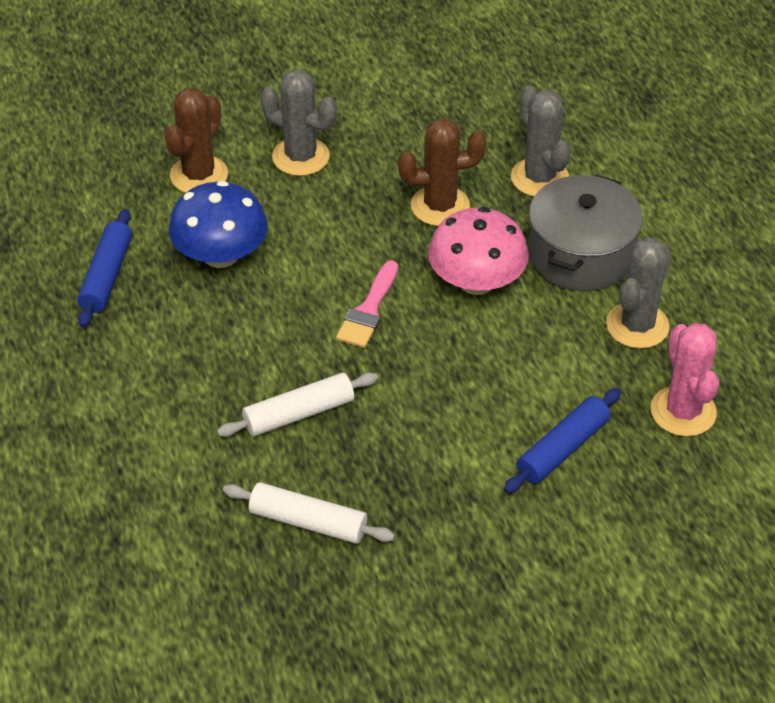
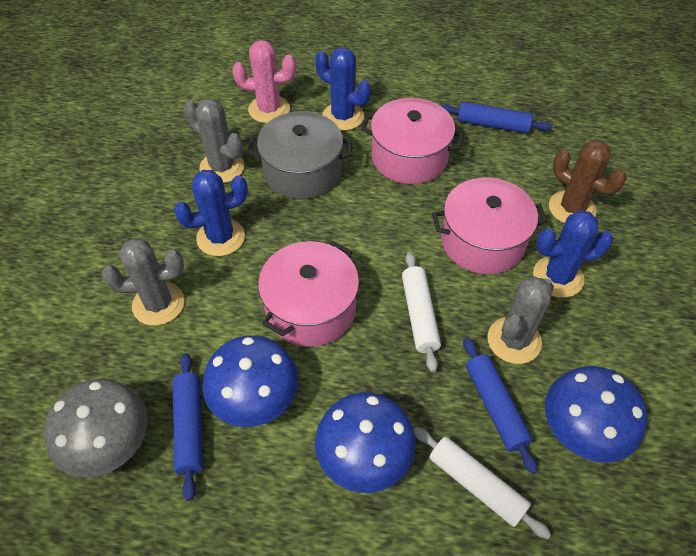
blue cactus: none = 0 -> [174,170,248,256] [315,47,371,131] [533,210,613,298] = 3
blue mushroom: [168,181,268,268] = 1 -> [202,335,298,427] [315,392,416,493] [545,366,647,462] = 3
blue rolling pin: [77,209,132,327] [504,388,621,493] = 2 -> [173,353,203,501] [441,102,552,134] [463,337,537,474] = 3
brown cactus: [164,87,228,193] [398,118,486,226] = 2 -> [549,140,627,224] = 1
grey mushroom: none = 0 -> [44,379,148,478] = 1
pink brush: [336,260,398,348] = 1 -> none = 0
pink mushroom: [428,207,529,295] = 1 -> none = 0
pink pot: none = 0 -> [258,241,359,347] [361,98,464,184] [432,178,547,274] = 3

